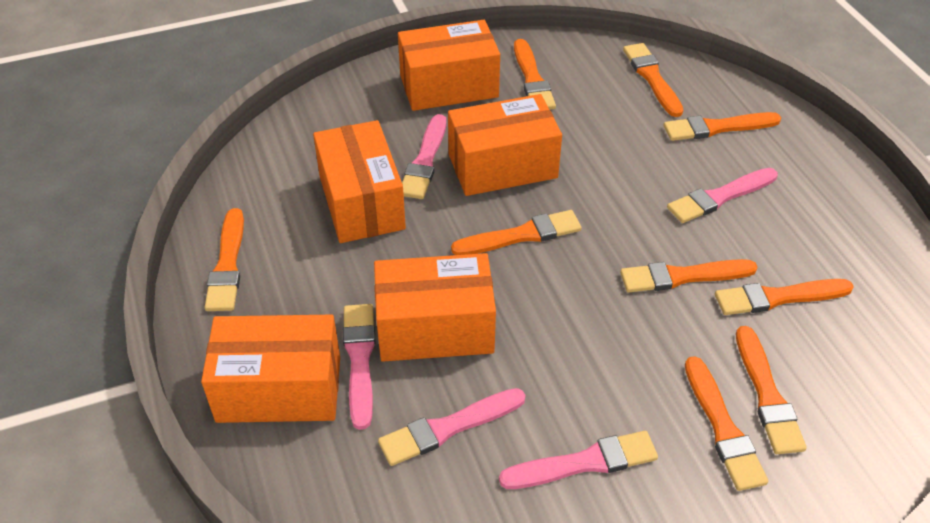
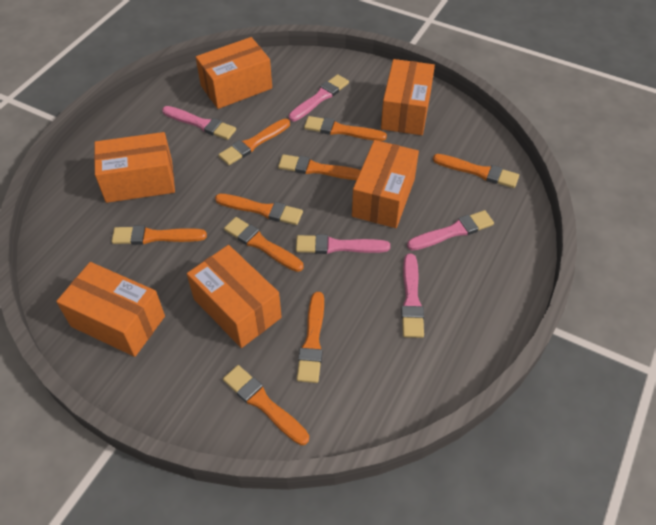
orange box: [201,315,340,423] [313,120,406,243] [374,253,496,362] [398,20,500,111] [448,94,562,196] = 5 -> [56,262,165,357] [94,132,175,203] [187,245,282,348] [196,37,272,109] [352,140,419,228] [381,59,435,135] = 6

